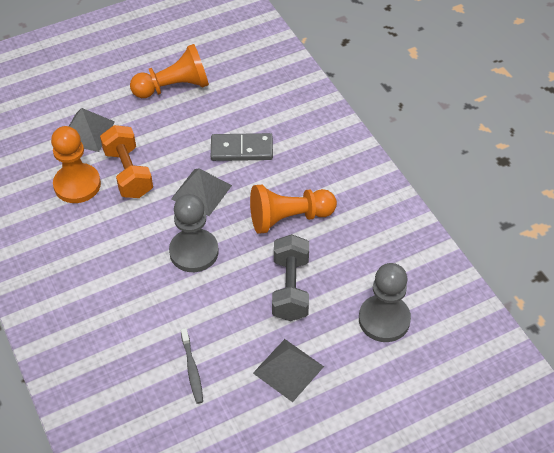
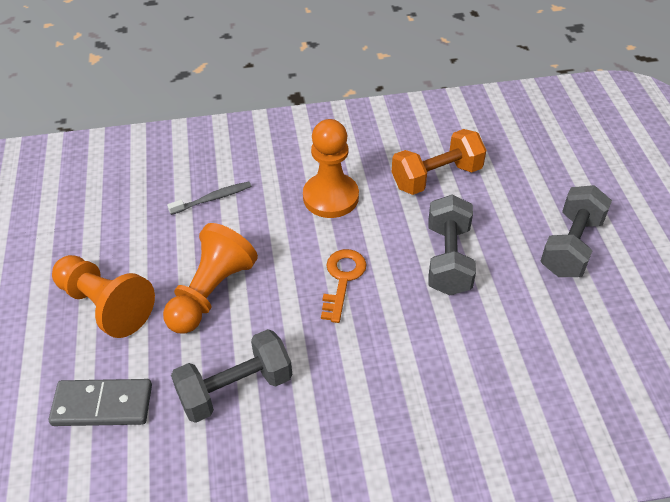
grey dumbbell: [272,234,309,321] = 1 -> [171,329,292,423] [429,195,476,295] [540,185,612,277] = 3
grey pawn: [169,194,219,272] [359,263,411,342] = 2 -> none = 0
grey pyramid: [69,108,115,152] [171,169,232,216] [253,339,324,402] = 3 -> none = 0
orange key: none = 0 -> [321,249,367,323] = 1

